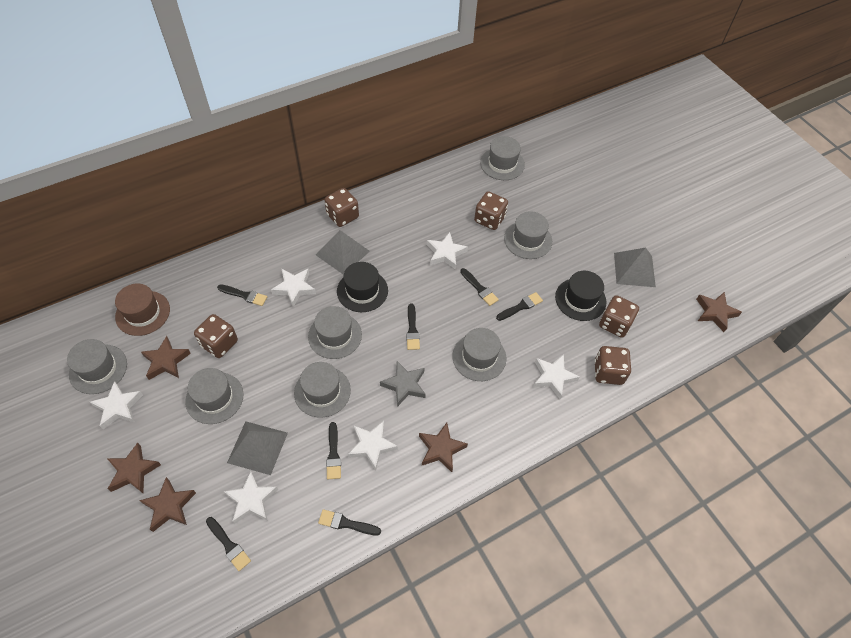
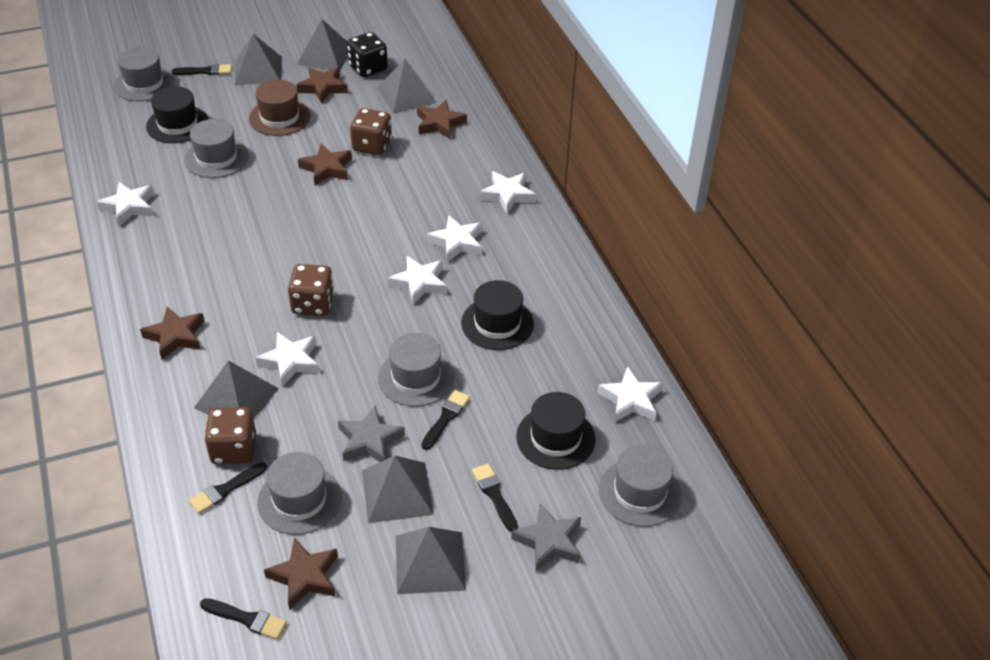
black brush: [206,517,251,571] [217,284,267,306] [318,509,381,536] [326,422,341,479] [406,304,420,350] [460,268,499,306] [496,292,543,321] = 7 -> [172,64,232,75] [189,462,267,514] [200,598,287,639] [421,390,470,450] [472,463,518,532] = 5
black dice: none = 0 -> [347,32,388,77] = 1
black hat: [337,262,388,312] [555,271,607,321] = 2 -> [146,86,209,143] [461,280,534,350] [516,392,596,470] = 3
brown dice: [194,314,238,358] [324,188,359,227] [474,191,508,230] [594,346,631,385] [599,295,639,338] = 5 -> [204,407,256,464] [288,264,334,316] [350,108,392,155] = 3
grey hat: [67,339,127,394] [185,368,244,424] [294,362,351,418] [308,306,362,359] [452,328,506,381] [480,136,525,180] [504,211,552,259] = 7 -> [114,47,174,101] [184,119,249,178] [257,452,342,535] [378,333,454,407] [599,445,681,527] = 5
grey pyramid: [227,421,288,475] [316,230,370,275] [614,248,656,287] = 3 -> [194,360,279,419] [235,34,282,85] [297,19,348,70] [362,456,434,523] [377,59,437,114] [396,527,466,594] = 6
grey star: [380,361,426,407] = 1 -> [338,406,405,462] [511,504,581,571] = 2

